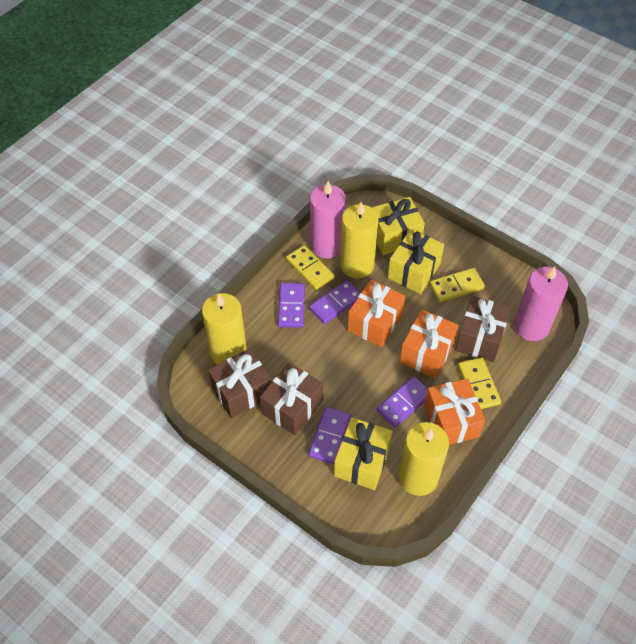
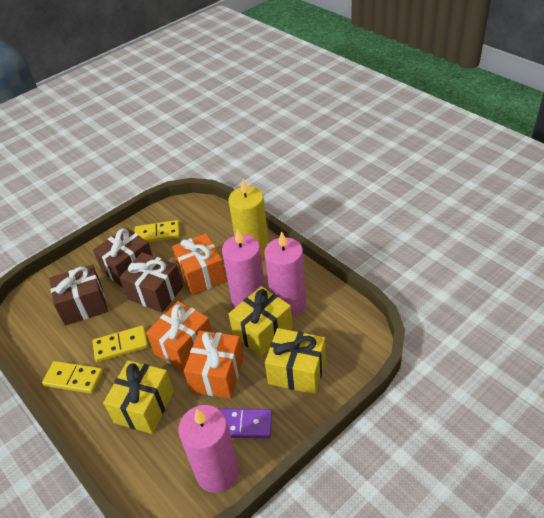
pink candle: [310,181,346,258] [514,266,568,341] = 2 -> [178,405,239,493] [222,228,265,307] [264,231,306,316] = 3
purple domino: [278,283,305,328] [309,280,360,324] [309,407,351,464] [376,376,428,427] = 4 -> [219,409,272,438] = 1
yellow candle: [202,293,247,365] [340,202,378,278] [399,422,449,496] = 3 -> [229,179,269,259] = 1

